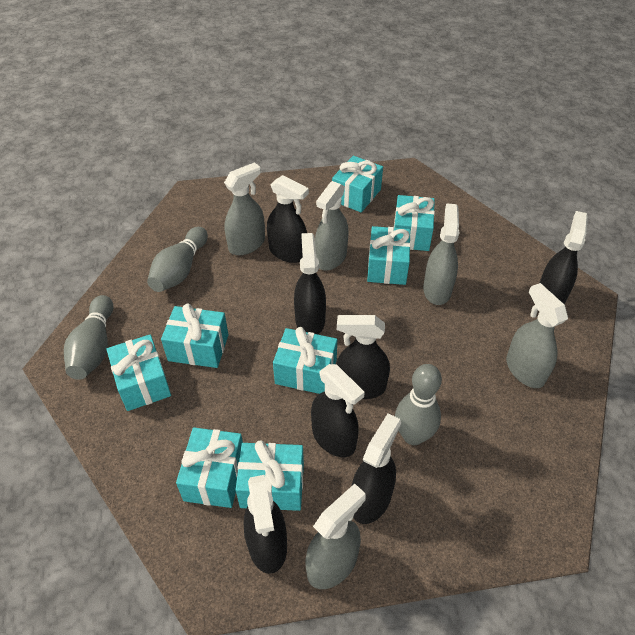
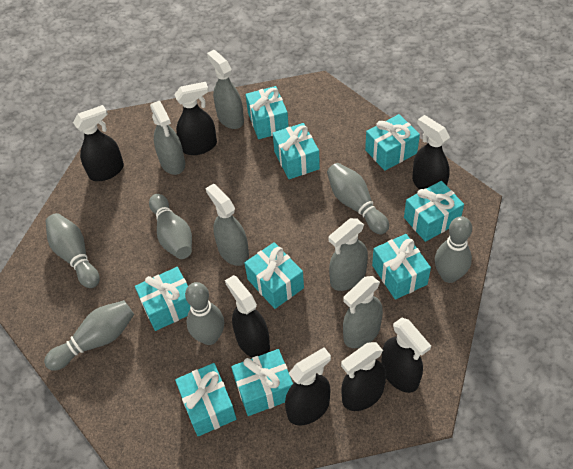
grey bowling pin: [64,295,113,380] [147,227,208,292] [395,364,442,445] = 3 -> [44,300,134,371] [46,213,100,288] [149,194,192,259] [185,282,224,345] [327,163,389,234] [435,216,472,283] = 6
turquoise gift: [107,334,171,411] [161,303,228,368] [176,427,243,508] [236,441,304,511] [273,327,337,394] [332,156,383,213] [367,226,411,285] [394,195,435,251] = 8 -> [135,267,191,331] [175,363,237,436] [231,349,293,416] [245,86,289,139] [245,242,304,309] [273,123,320,179] [365,114,420,171] [372,234,431,300] [404,181,464,242] = 9

